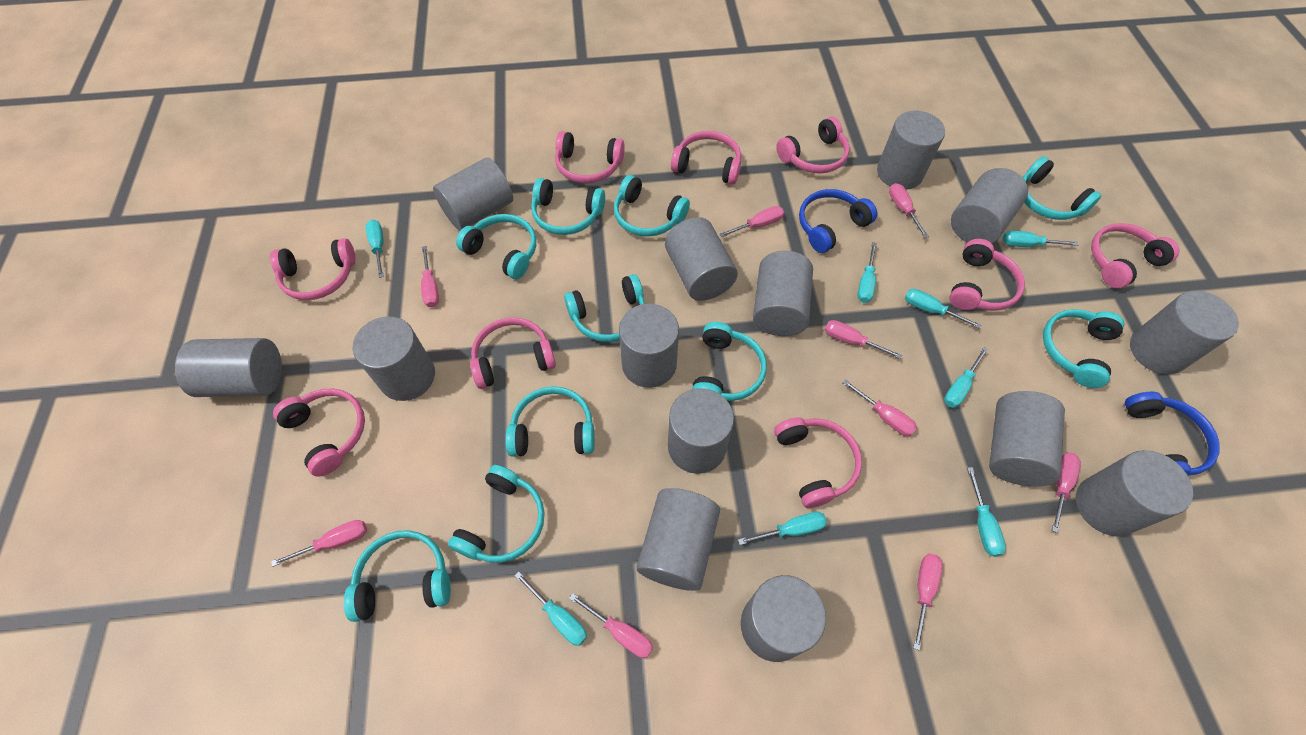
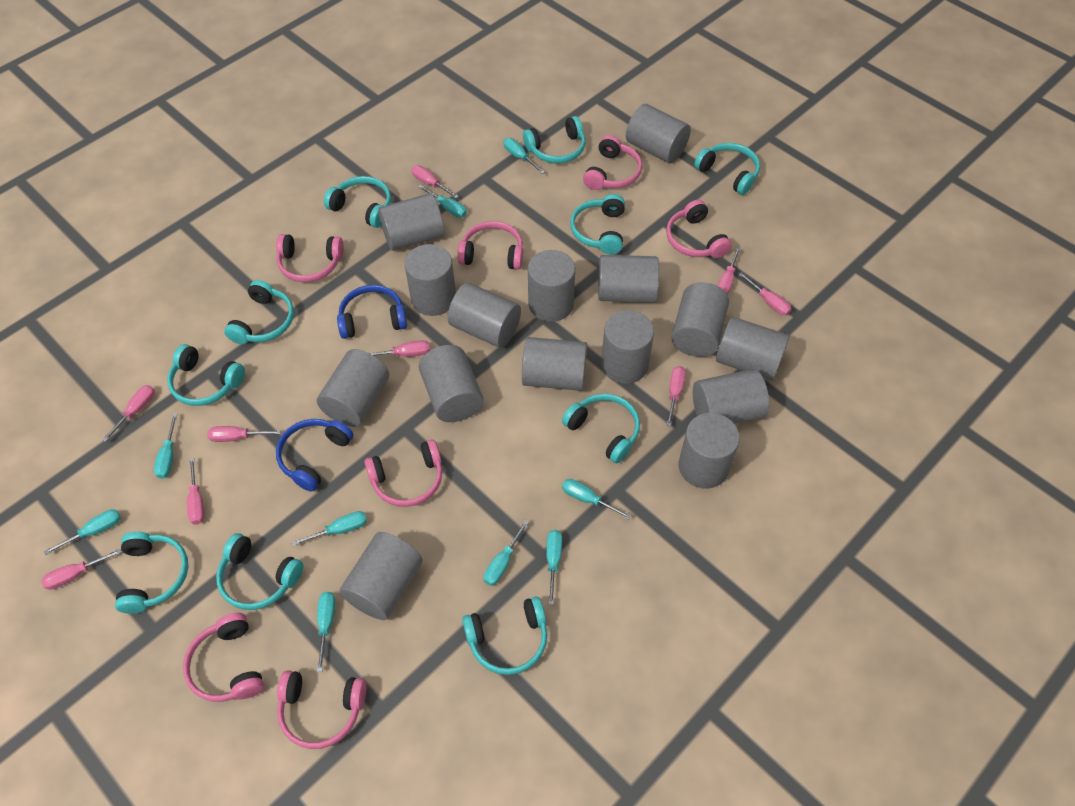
grey cylinder: [175,338,282,397] [353,316,435,401] [433,158,513,231] [619,304,679,388] [636,488,720,591] [665,217,738,301] [668,388,734,474] [741,575,826,662] [753,251,813,336] [877,111,945,190] [951,168,1028,243] [989,391,1065,486] [1076,450,1193,537] [1130,291,1239,375] = 14 -> [317,349,389,427] [340,532,423,620] [378,193,444,251] [405,244,456,316] [419,345,484,422] [448,283,521,348] [522,337,587,391] [528,250,575,322] [598,255,659,303] [601,310,654,384] [626,104,691,163] [671,282,729,357] [679,413,740,489] [693,369,769,424] [716,317,790,381] = 15
pink headphones: [270,238,355,300] [273,388,365,477] [470,317,556,389] [555,131,625,183] [671,131,741,184] [774,417,862,508] [776,117,850,173] [950,239,1025,311] [1091,223,1179,288] = 9 -> [183,613,264,702] [276,234,344,282] [277,670,367,749] [364,439,442,507] [457,221,523,270] [583,135,642,190] [666,200,732,258] = 7
turquoise screwdriver: [366,219,384,278] [515,572,587,646] [738,512,827,545] [858,242,877,303] [905,289,981,329] [944,347,988,408] [967,467,1006,557] [1002,230,1079,247] = 8 -> [44,509,121,555] [154,414,177,479] [292,511,367,546] [317,592,335,672] [418,185,467,218] [484,520,529,586] [503,138,545,174] [547,530,562,605] [562,479,631,519] = 9

